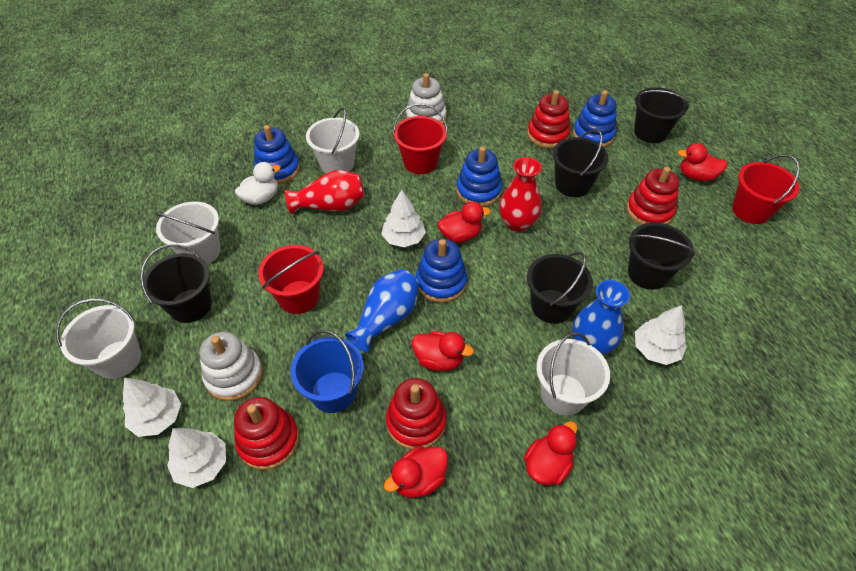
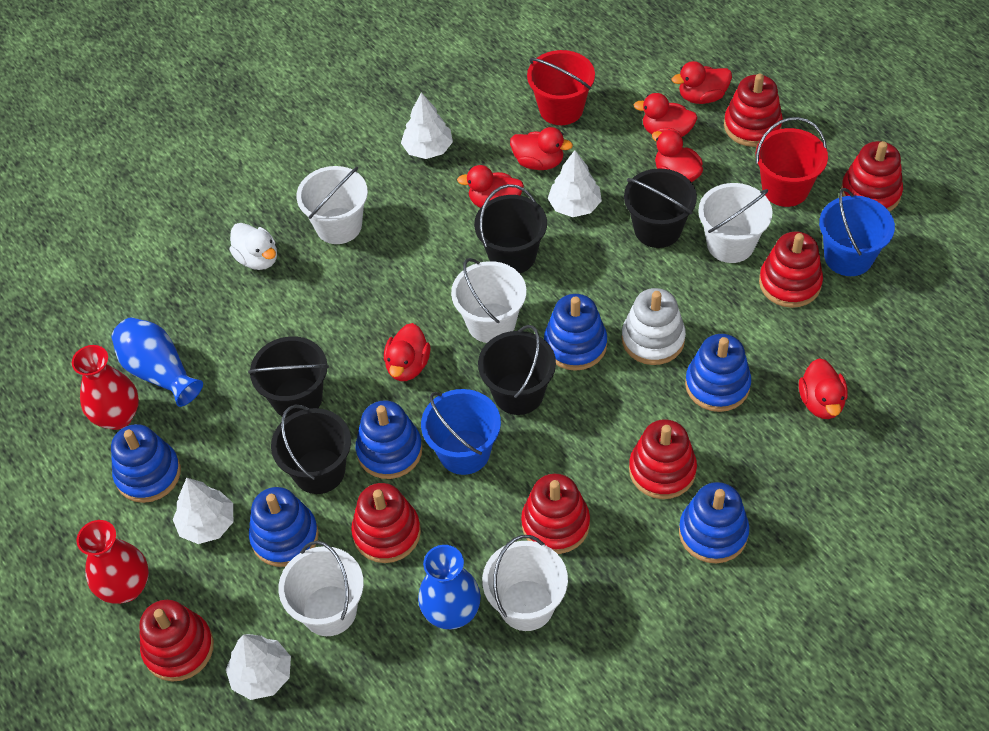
blue bucket: [290,330,364,413] = 1 -> [421,389,501,475] [819,188,895,276] = 2
blue stacking toy: [254,125,300,184] [416,239,467,303] [456,146,502,207] [573,90,617,147] = 4 -> [111,424,181,503] [249,487,319,567] [356,400,422,479] [544,294,607,371] [679,482,749,563] [685,334,751,412] = 6
red bucket: [258,245,324,314] [393,103,448,174] [732,154,800,224] = 3 -> [527,50,595,125] [756,117,828,207] = 2
red duck: [384,446,448,498] [412,331,474,371] [438,202,491,243] [524,421,578,485] [677,143,728,181] = 5 -> [384,323,430,381] [457,165,524,208] [510,127,573,170] [634,93,697,137] [652,130,703,182] [672,61,732,104] [799,358,848,419] = 7
red stacking toy: [234,397,299,470] [386,378,446,450] [527,90,570,148] [627,167,679,225] = 4 -> [139,600,214,682] [351,483,421,563] [521,474,590,554] [629,420,697,499] [724,74,783,147] [759,232,823,308] [841,141,903,212] = 7
white bucket: [56,298,141,379] [155,201,220,265] [306,108,360,173] [536,332,610,415] = 4 -> [278,541,364,636] [296,166,368,244] [451,258,526,343] [482,535,568,631] [698,183,772,263] = 5
white stacking toy: [200,332,263,401] [406,73,447,124] = 2 -> [622,288,686,365] = 1

